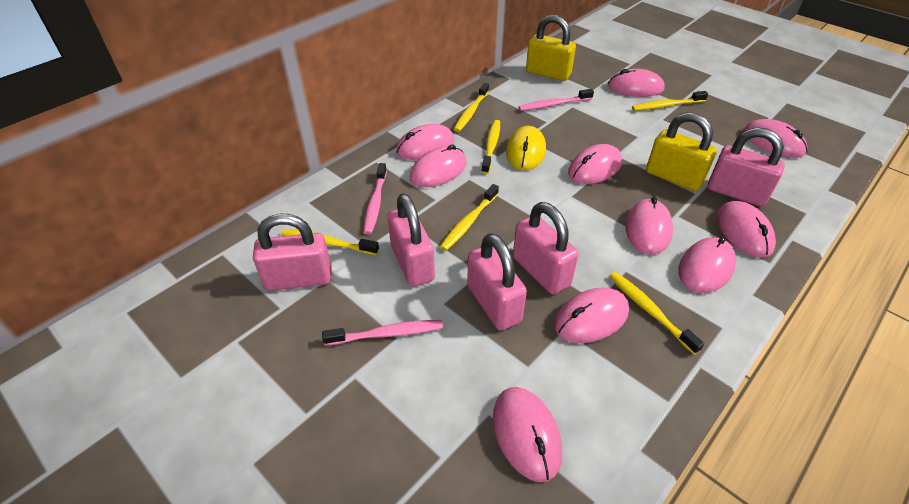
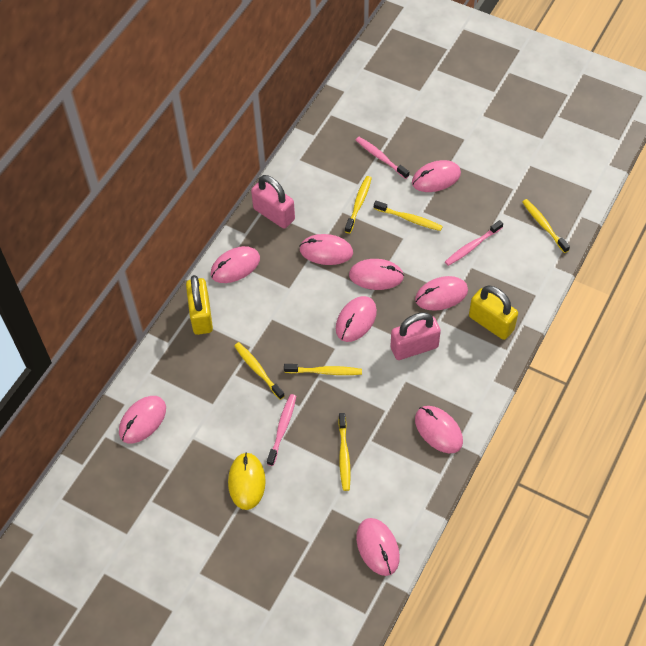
pink mouse: [396,124,454,160] [410,144,467,187] [493,387,562,482] [554,287,629,343] [568,144,622,184] [608,69,665,97] [625,197,673,255] [678,236,736,293] [717,201,776,257] [743,119,808,158] = 10 -> [119,396,166,444] [211,246,260,283] [299,234,353,265] [336,296,377,342] [349,259,404,290] [356,518,400,576] [412,160,461,192] [415,276,468,311] [415,406,463,453] = 9
pink padlock: [253,214,331,291] [387,193,435,287] [467,233,527,331] [513,202,579,294] [707,127,785,206] = 5 -> [251,175,295,229] [390,312,441,360] = 2

